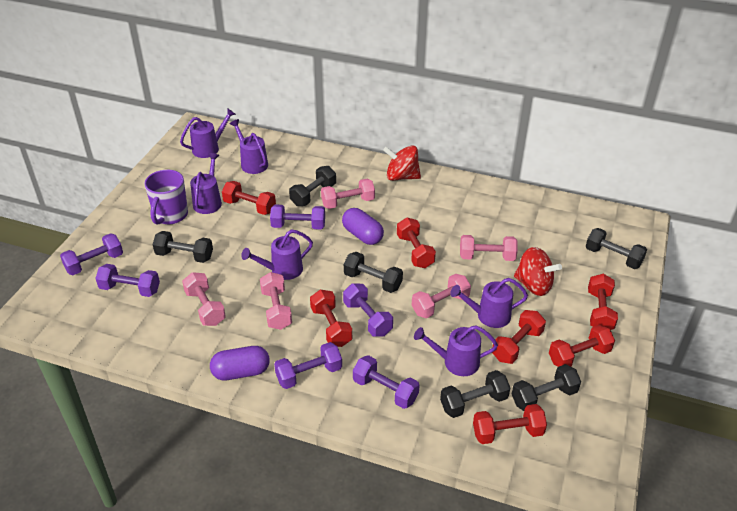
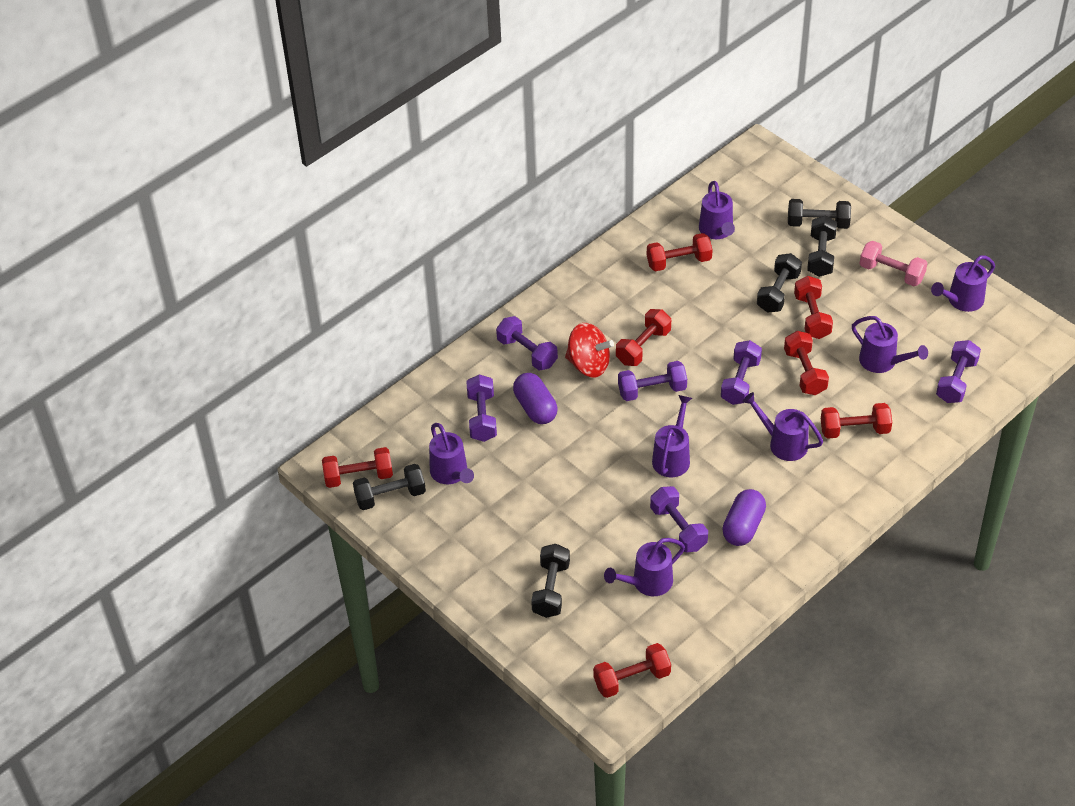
black dumbbell: [152,231,213,263] [289,166,336,206] [344,252,403,293] [440,370,510,418] [512,364,581,411] [586,228,647,269] = 6 -> [353,464,426,510] [531,544,570,618] [757,253,802,313] [788,199,851,229] [807,216,837,277] = 5
pink dumbbell: [182,272,226,326] [260,272,292,330] [321,179,375,209] [412,274,471,319] [460,235,518,261] = 5 -> [859,241,927,286] = 1
purple mug: [144,170,188,225] = 1 -> none = 0
purple watering can: [180,108,236,158] [190,153,222,214] [230,119,268,174] [241,229,313,280] [414,325,498,376] [450,278,528,328] = 6 -> [429,423,474,484] [604,538,685,596] [652,395,692,477] [699,181,735,239] [742,392,823,461] [852,316,928,373] [931,255,995,312] = 7
red spinning top: [383,145,421,181] [514,247,562,296] = 2 -> [565,323,614,378] = 1

